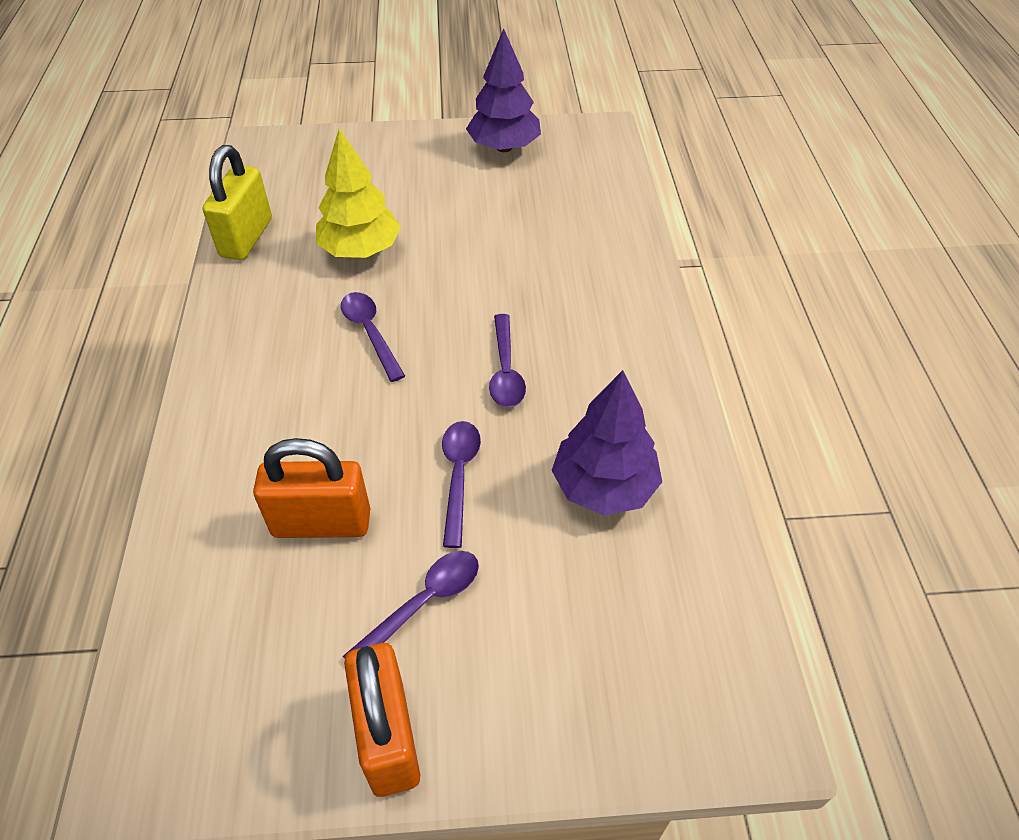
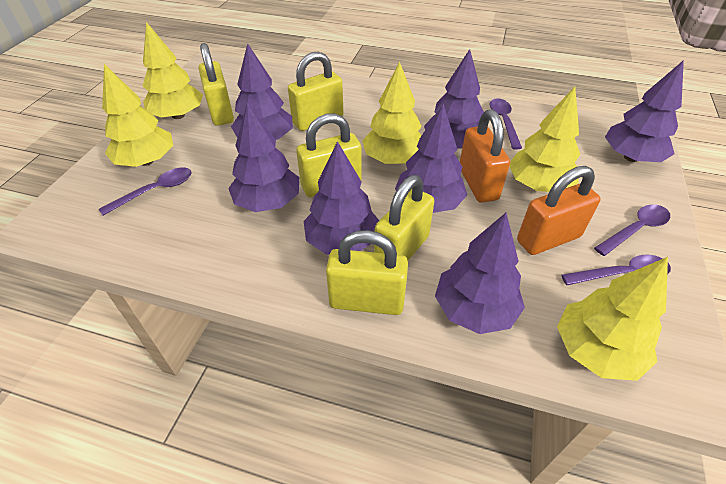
purple tree: [466,28,541,152] [551,370,662,515] = 2 -> [228,103,299,212] [231,43,293,140] [304,141,379,254] [395,104,467,213] [424,49,484,149] [435,213,525,334] [605,60,684,162] = 7
yellow padlock: [203,145,272,260] = 1 -> [199,43,234,126] [288,52,343,131] [296,113,362,197] [326,230,408,315] [374,175,434,261] = 5
yellow tree: [316,128,401,258] = 1 -> [102,64,173,167] [143,22,203,119] [362,62,422,164] [510,87,580,192] [557,257,668,381] = 5

